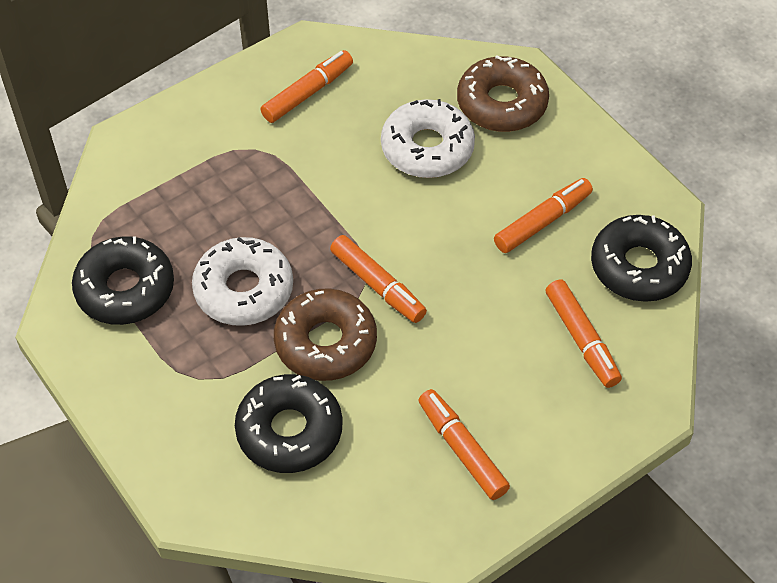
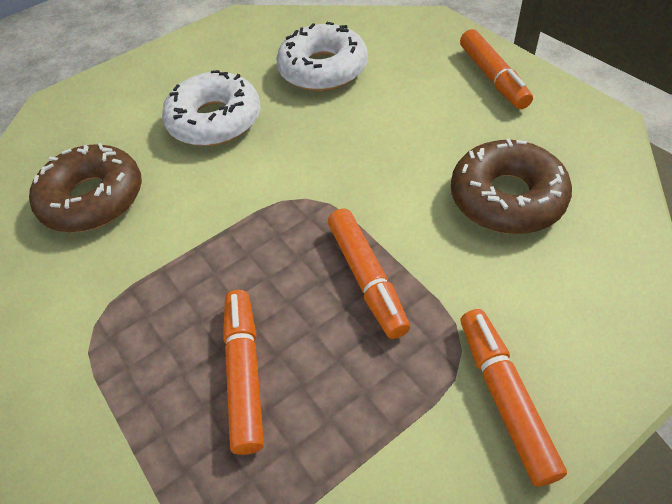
black donut: [72,236,174,325] [235,374,343,473] [591,215,692,302] = 3 -> none = 0
orange marker: [261,50,353,123] [330,235,427,323] [418,389,510,500] [494,178,593,253] [546,279,622,388] = 5 -> [223,290,264,455] [328,209,410,339] [460,29,533,109] [461,309,567,487] = 4

